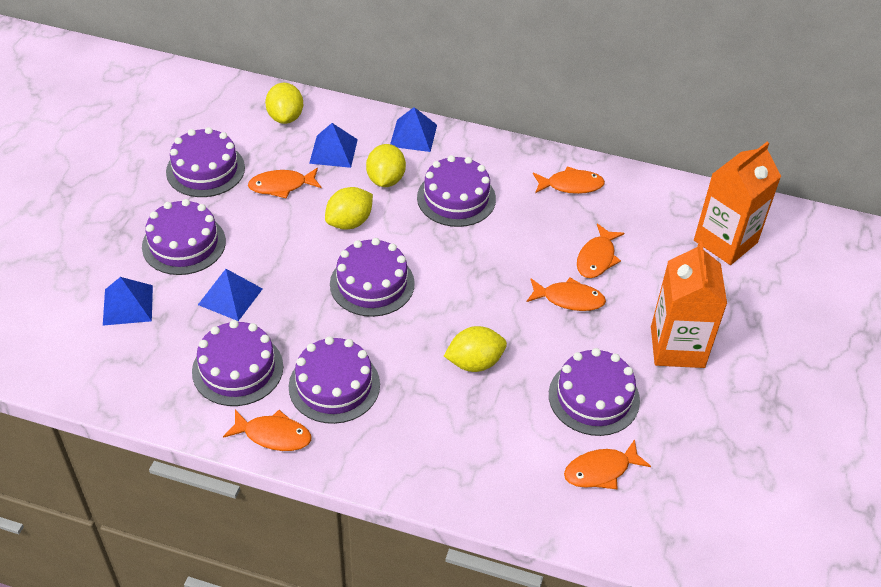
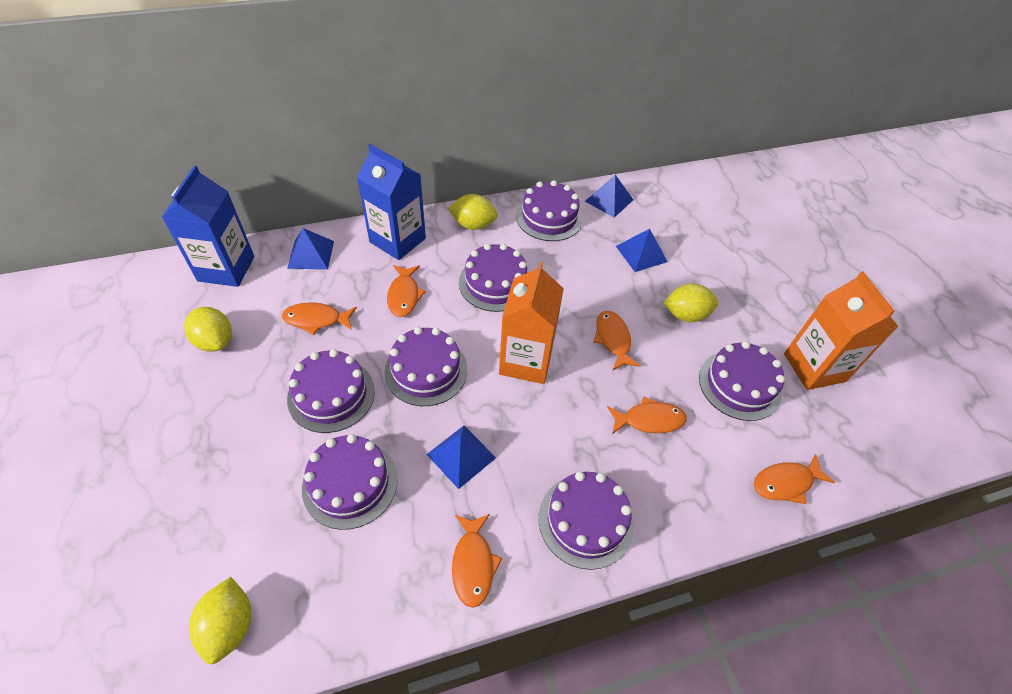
blue carton: none = 0 -> [162,166,254,287] [357,144,426,260] = 2

